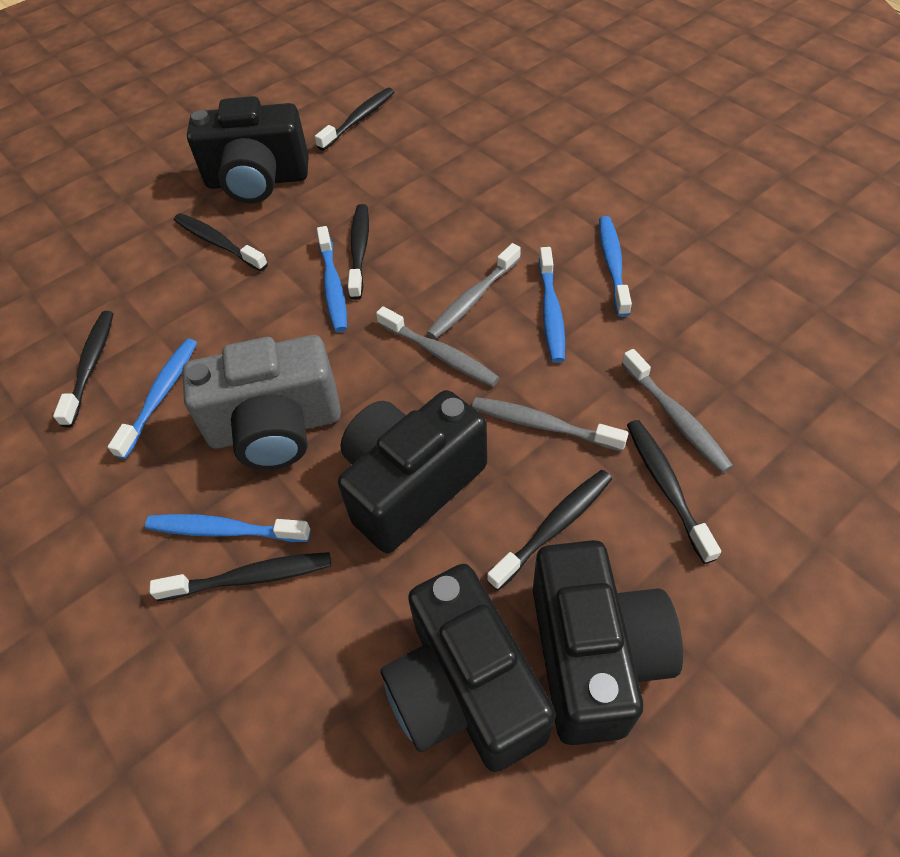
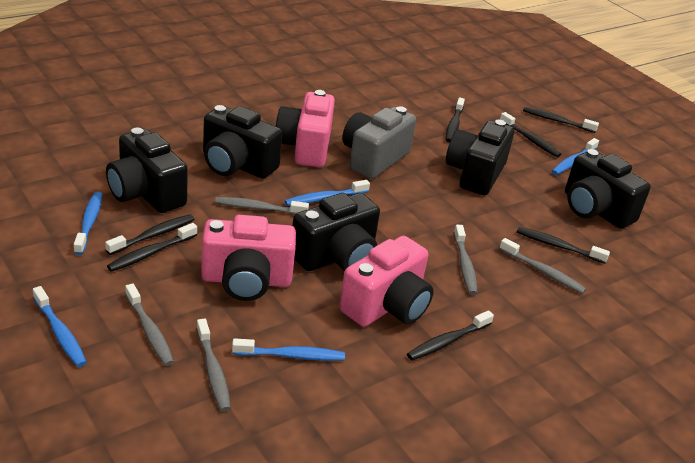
black camera: [187,96,309,203] [338,390,487,553] [381,564,556,772] [533,540,683,745] = 4 -> [106,128,188,213] [203,105,282,179] [292,193,380,271] [446,120,514,195] [565,149,651,229] = 5
grey toothbrush: [376,306,500,387] [427,243,521,339] [472,397,629,451] [622,349,733,473] = 4 -> [125,284,174,366] [196,319,231,412] [215,197,309,215] [454,225,478,295] [499,238,586,294] = 5
pink camera: none = 0 -> [201,215,296,301] [275,90,335,167] [339,236,434,327] = 3

